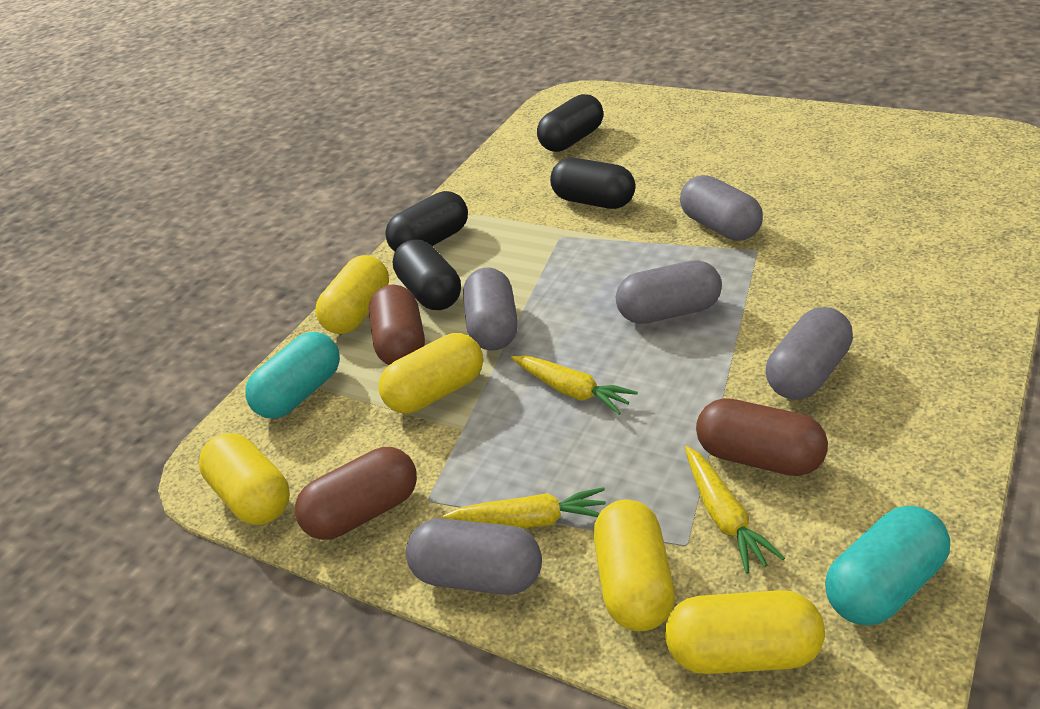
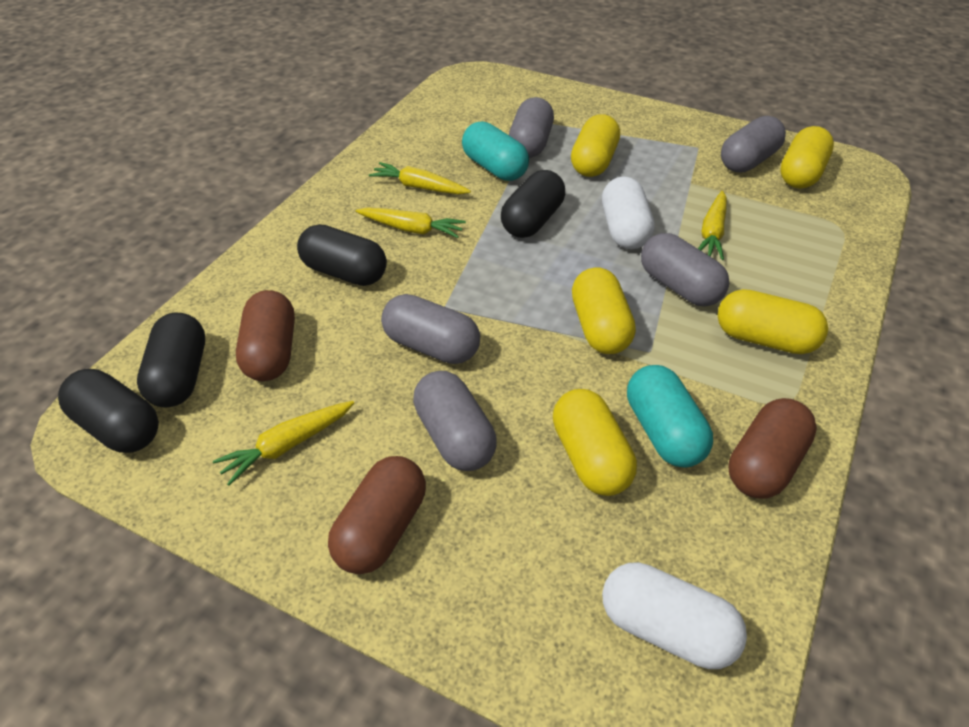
white capsule: none = 0 -> [602,176,655,249] [602,562,747,669] = 2
yellow carrot: [443,487,606,528] [511,355,638,415] [685,446,785,574] = 3 -> [213,401,354,486] [356,207,466,238] [369,162,471,194] [698,191,727,260] = 4

